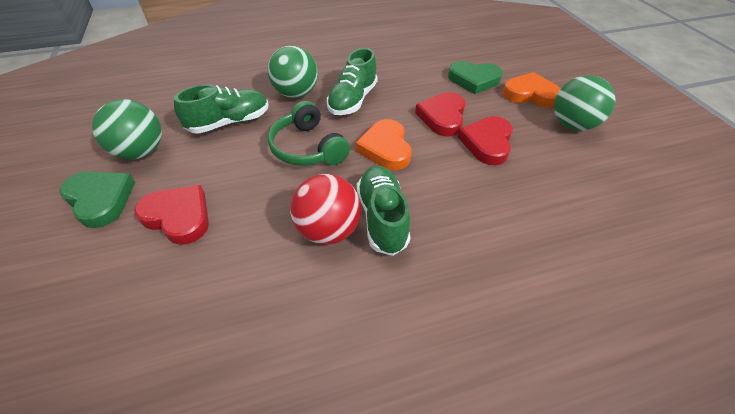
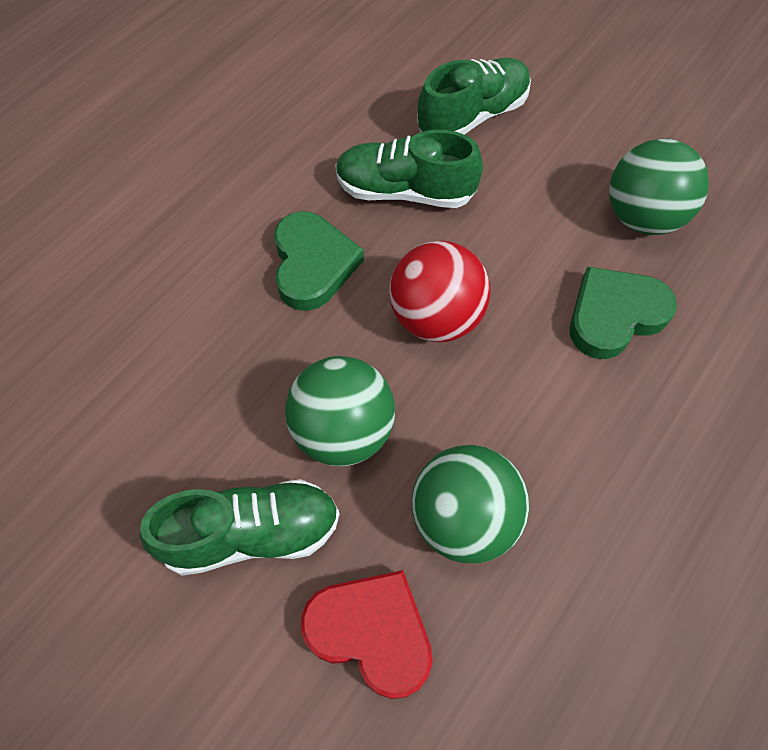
green headphones: [268,101,350,166] = 1 -> none = 0
orange heart: [356,119,412,170] [502,72,561,107] = 2 -> none = 0
red heart: [134,185,209,245] [415,92,466,137] [458,116,513,165] = 3 -> [301,570,433,699] = 1

